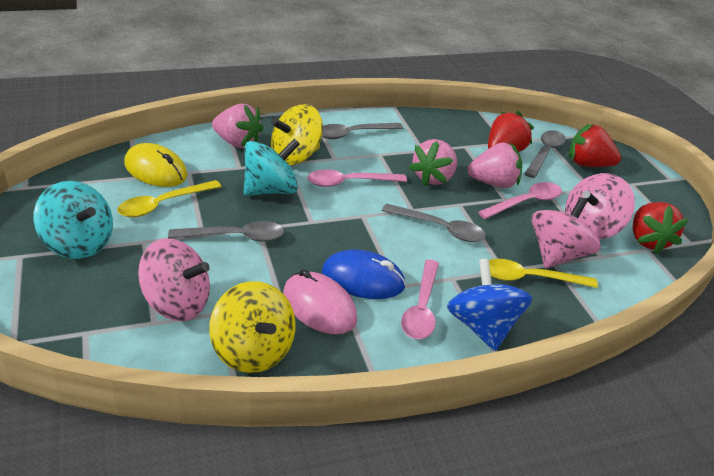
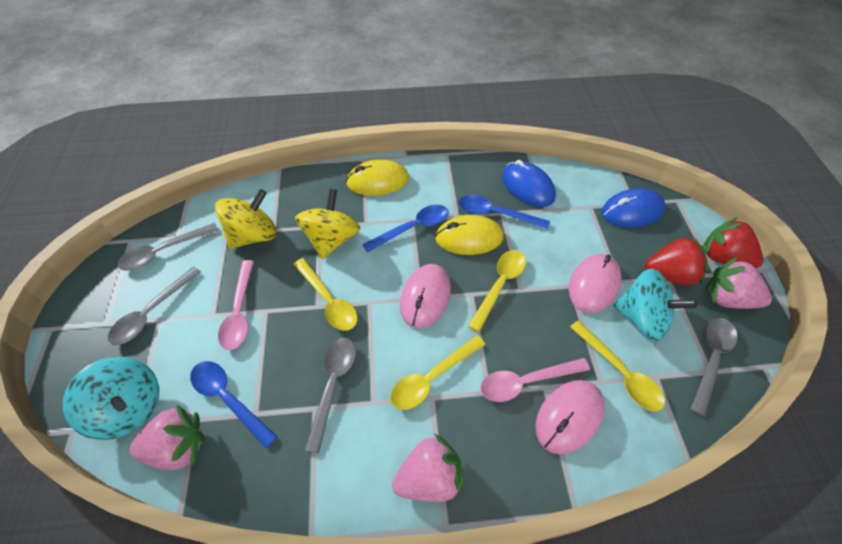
blue mouse: [322,249,406,299] = 1 -> [502,160,556,207] [602,188,666,228] = 2
blue spinning top: [447,259,532,351] = 1 -> none = 0
blue spoon: none = 0 -> [190,361,277,448] [362,205,449,253] [459,195,550,229] = 3
pink mouse: [283,269,357,334] = 1 -> [400,264,451,328] [535,380,605,454] [569,254,622,313] = 3
pink spinning top: [138,238,210,321] [531,197,601,268] [565,173,635,240] = 3 -> none = 0
pink spoon: [308,169,407,187] [401,260,439,339] [478,182,562,219] = 3 -> [218,260,254,350] [480,358,590,402] = 2
red strawberry: [488,111,534,152] [569,124,621,167] [633,202,689,254] = 3 -> [645,235,708,285] [703,217,764,268] = 2
yellow mouse: [124,143,187,187] = 1 -> [346,159,409,196] [435,215,504,255] = 2
yellow spoon: [117,180,221,217] [489,259,598,288] = 2 -> [293,258,358,331] [390,335,486,410] [468,250,526,332] [570,320,665,411] = 4

